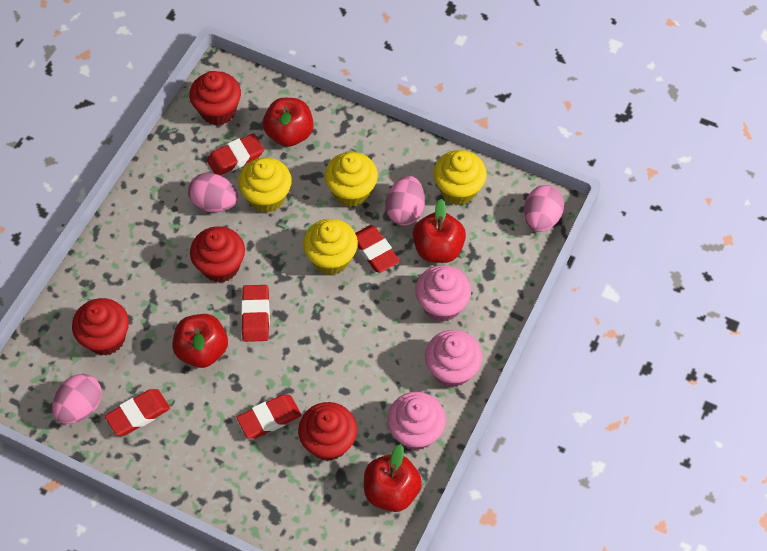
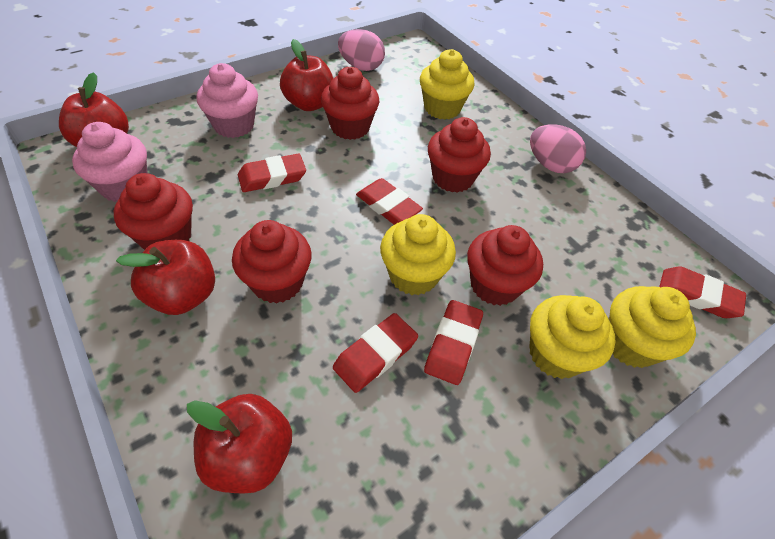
pink cupcake: [387,392,446,450] [415,265,471,322] [425,330,482,388] = 3 -> [72,122,148,202] [197,63,258,138] = 2
pink egg: [52,374,102,424] [188,173,238,212] [386,176,425,225] [524,185,564,232] = 4 -> [338,29,385,71] [530,124,586,173] = 2
red cupcake: [72,298,129,356] [189,71,241,126] [190,226,245,283] [298,402,357,461] = 4 -> [114,173,193,250] [232,220,312,304] [321,67,379,140] [428,117,491,193] [467,225,543,306] = 5

